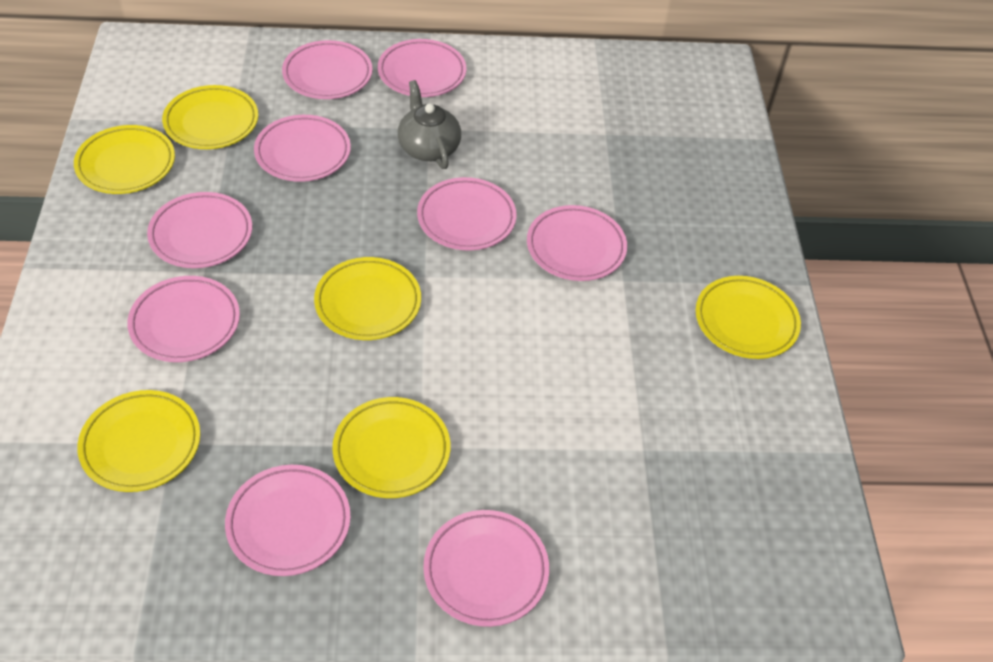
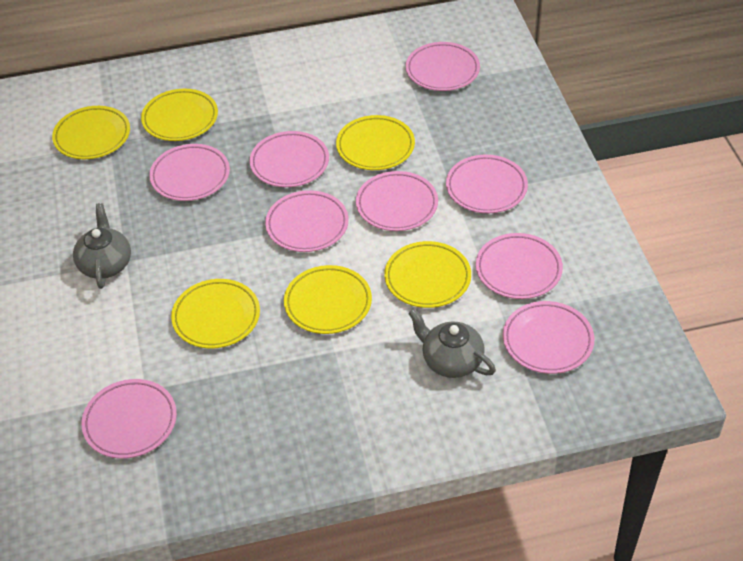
grey teapot: [398,80,461,169] = 1 -> [73,203,131,289] [408,309,496,378] = 2

